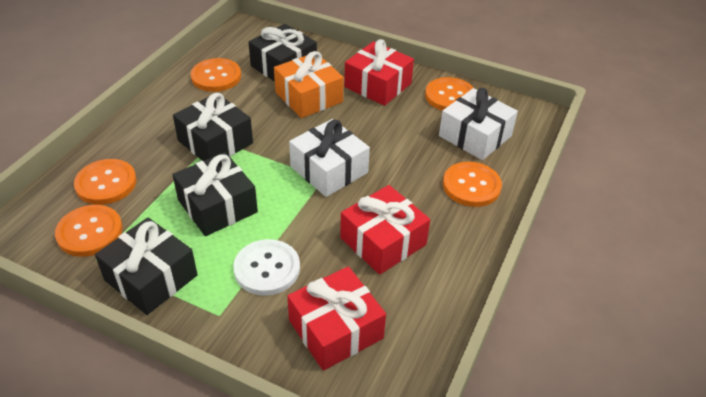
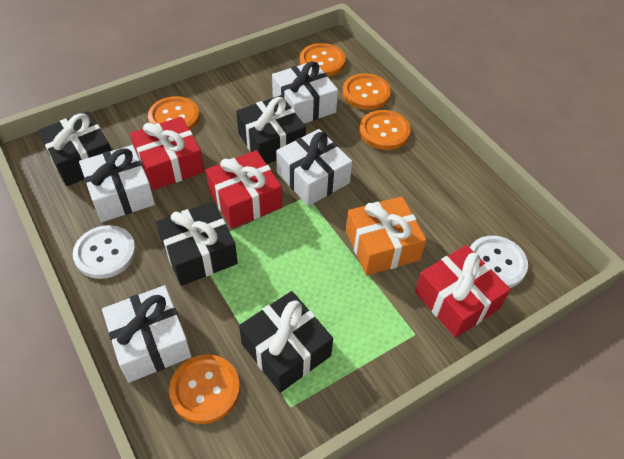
white button: [233,239,300,296] = 1 -> [73,225,136,279] [470,236,528,288] = 2
white gift: [289,119,370,197] [439,88,518,160] = 2 -> [79,145,155,222] [102,285,192,383] [272,61,338,124] [276,129,352,206] = 4

